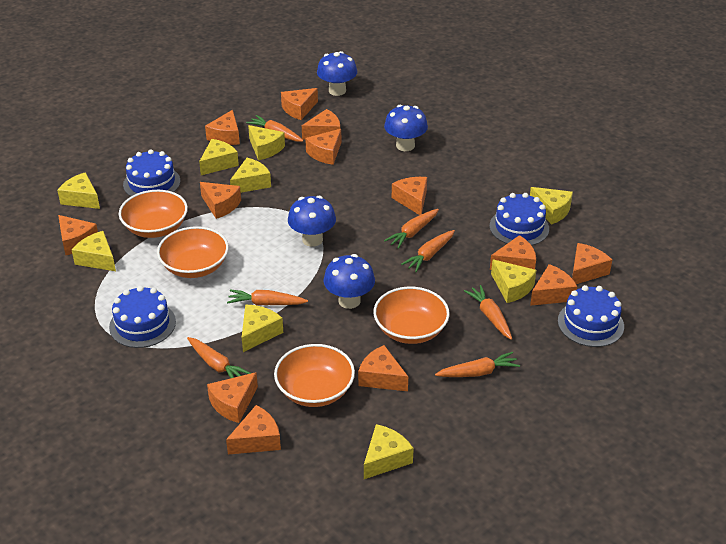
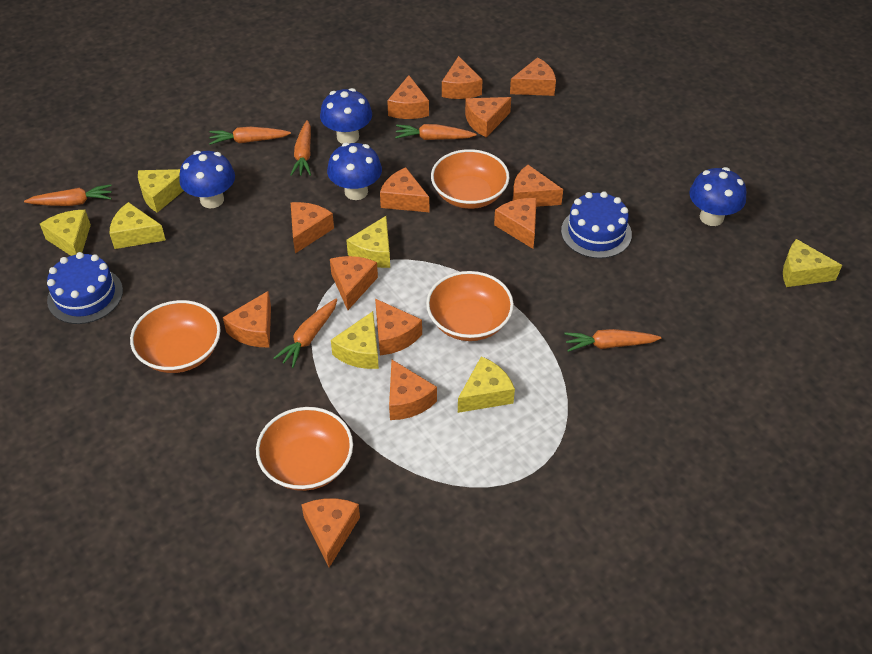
blue cake: [109,286,176,348] [123,149,180,196] [490,193,549,246] [558,285,624,347] = 4 -> [47,252,123,324] [561,191,632,259] = 2
orange carrot: [187,337,251,378] [227,290,308,305] [246,115,303,142] [384,209,439,249] [401,230,455,272] [435,352,520,377] [464,285,512,340] = 7 -> [24,184,112,206] [209,127,291,145] [273,299,337,368] [290,120,311,176] [395,124,477,140] [564,329,661,352] = 6
yellow cheese: [57,172,100,209] [72,231,116,271] [199,139,239,175] [230,158,271,193] [242,304,283,352] [248,125,285,160] [364,424,414,479] [491,259,536,303] [530,187,573,225] = 9 -> [40,210,91,256] [109,202,166,249] [138,169,184,213] [331,311,379,369] [346,216,390,268] [458,356,515,413] [783,239,842,287] = 7

